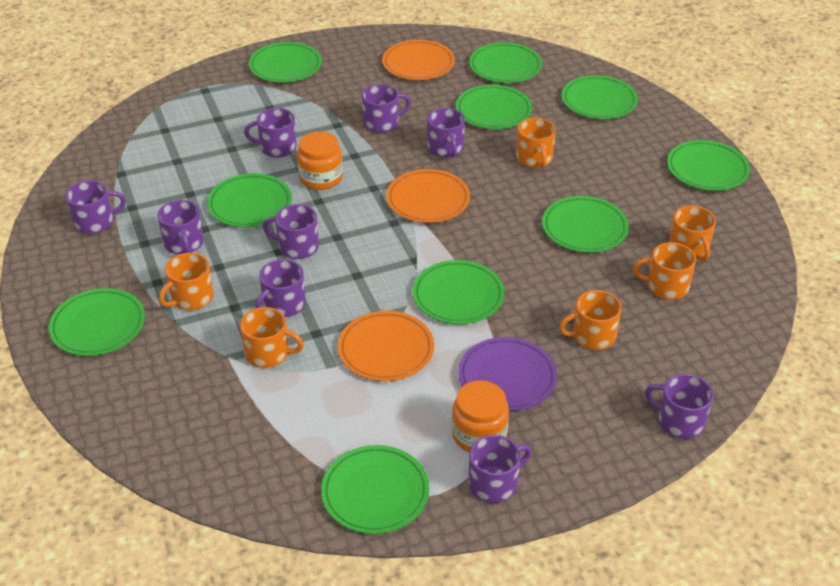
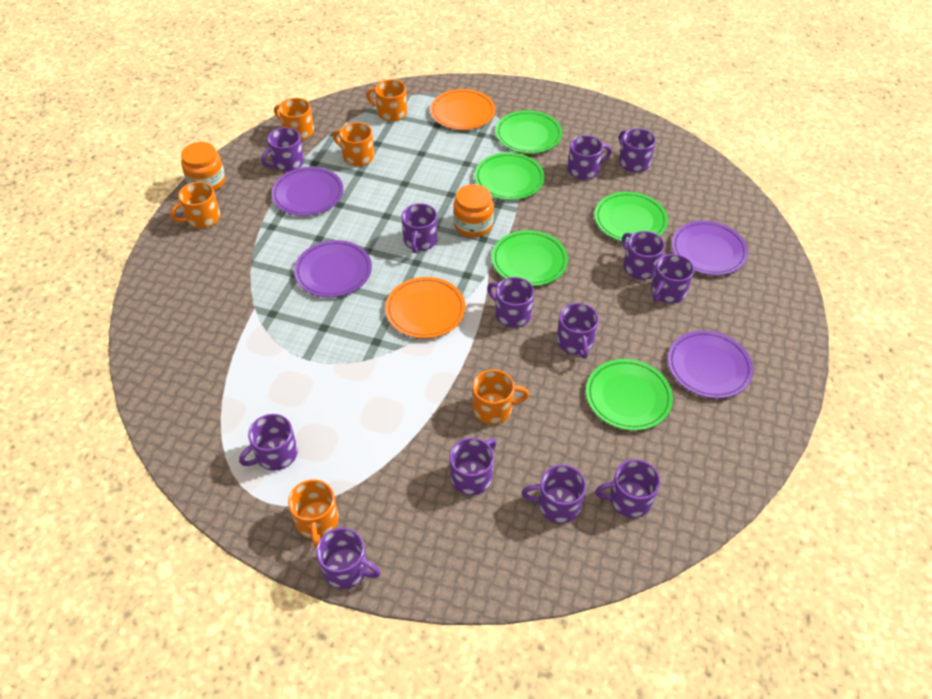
green plate: [49,288,145,356] [207,173,292,227] [249,42,322,83] [321,445,430,534] [413,260,504,324] [456,85,532,129] [469,42,542,83] [542,196,629,253] [562,75,638,119] [667,140,750,191] = 10 -> [475,153,545,200] [492,230,568,286] [495,110,562,154] [586,359,673,431] [594,192,668,243] = 5
orange plate: [338,311,434,381] [382,40,455,80] [386,169,470,223] = 3 -> [385,277,466,338] [430,89,495,130] = 2
purple mug: [66,180,126,234] [157,200,204,254] [244,108,297,158] [255,259,306,317] [263,204,319,259] [362,84,411,133] [427,108,465,158] [469,435,532,503] [645,374,713,439] = 9 -> [239,414,298,471] [261,127,304,172] [316,528,381,589] [401,203,438,253] [449,438,496,495] [487,277,534,328] [522,465,586,523] [557,303,599,359] [568,135,612,180] [595,459,661,518] [619,128,656,173] [622,231,665,280] [651,254,694,303] = 13
purple plate: [458,337,557,411] = 1 -> [271,167,343,216] [294,240,372,297] [668,330,753,399] [672,221,748,275] = 4

